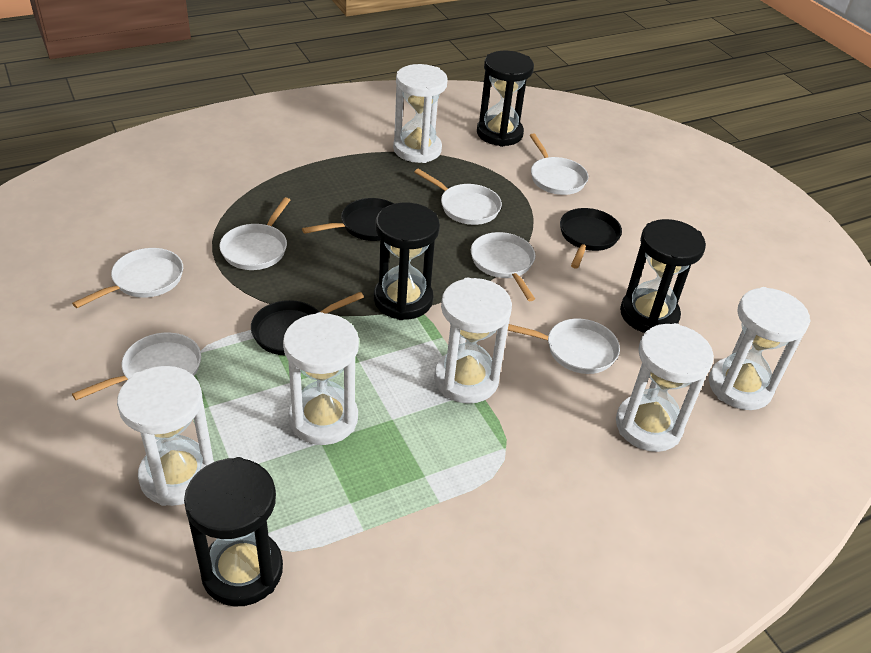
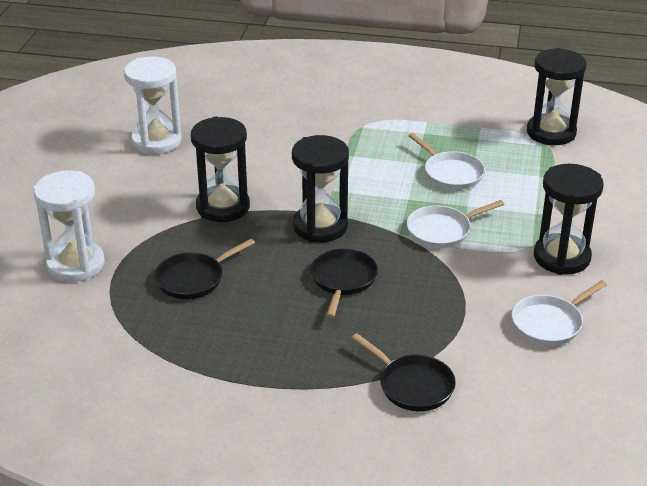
white hourglass: [117,366,214,506] [283,312,359,445] [393,64,448,163] [434,278,512,404] [616,323,714,452] [709,287,811,410] = 6 -> [34,170,105,282] [124,57,182,154] = 2
white pan: [72,248,183,308] [72,333,201,400] [219,197,290,270] [414,169,502,225] [471,232,535,301] [508,319,620,374] [530,133,588,195] = 7 -> [407,200,504,248] [409,133,485,190] [512,280,607,346] = 3

